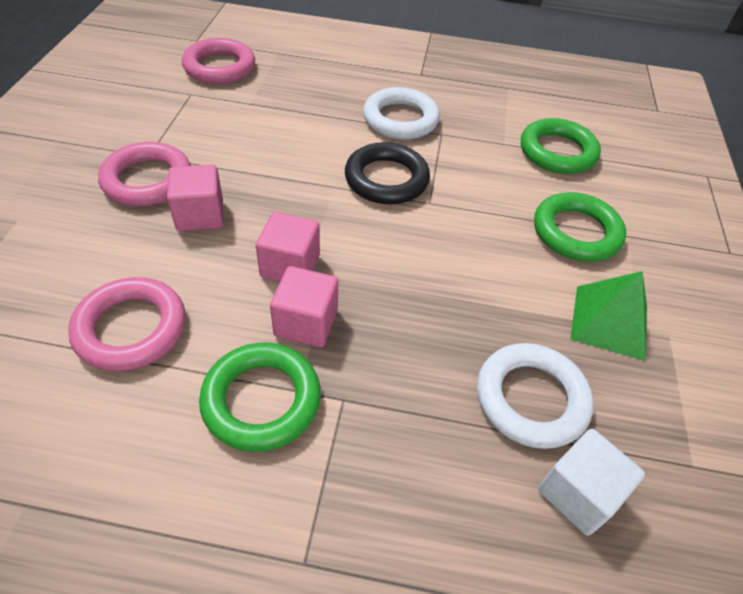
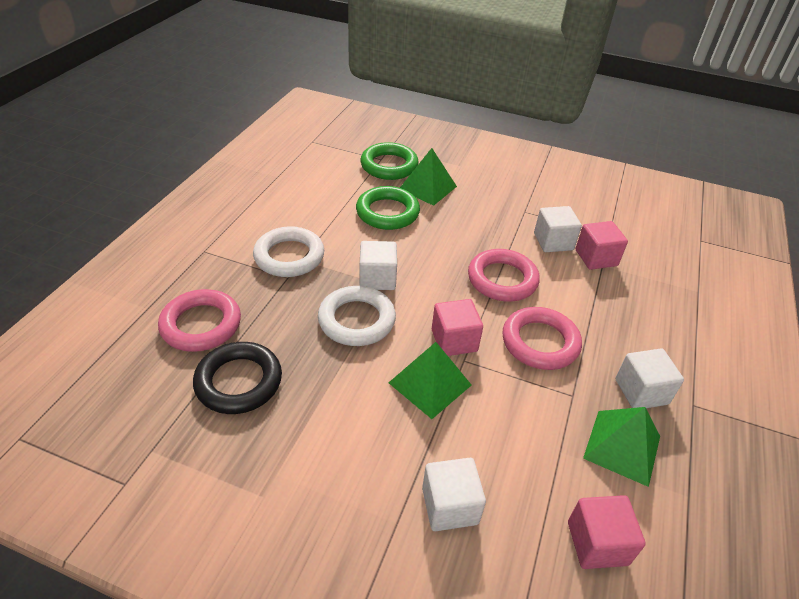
green pyramid: [570,271,647,361] = 1 -> [389,342,471,419] [400,148,457,206] [583,407,660,487] = 3
green ring: [199,343,321,452] [521,118,601,174] [534,192,626,262] = 3 -> [356,186,420,230] [361,142,419,180] = 2
white cube: [538,429,645,536] = 1 -> [360,241,397,290] [422,458,486,531] [534,206,582,252] [615,349,684,408] = 4

